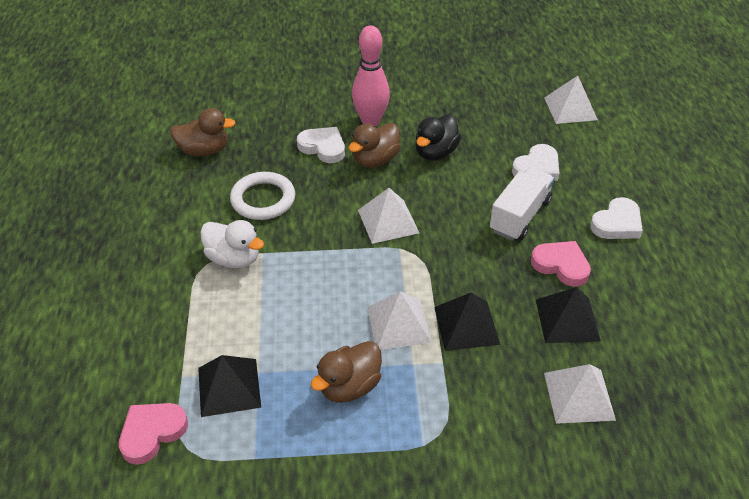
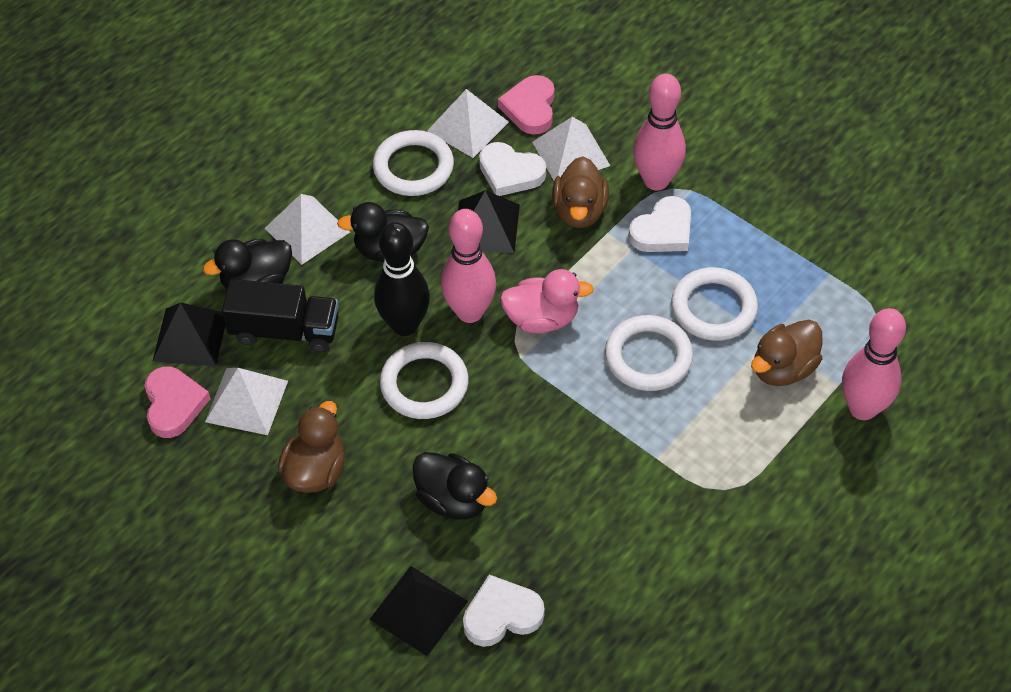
black bowling pin: none = 0 -> [374,222,430,336] = 1
black duck: [416,115,461,161] = 1 -> [203,239,292,289] [337,202,429,262] [413,452,497,519] = 3
black truck: none = 0 -> [222,279,339,352] = 1
pink bowling pin: [352,25,390,127] = 1 -> [441,209,496,323] [633,73,686,191] [842,308,906,420] = 3
pink duck: none = 0 -> [500,269,594,333] = 1
white duck: [200,220,264,268] = 1 -> none = 0
white ring: [230,172,295,220] = 1 -> [373,130,454,196] [380,342,469,419] [605,315,693,391] [671,267,758,341] = 4
white truck: [490,167,555,241] = 1 -> none = 0

